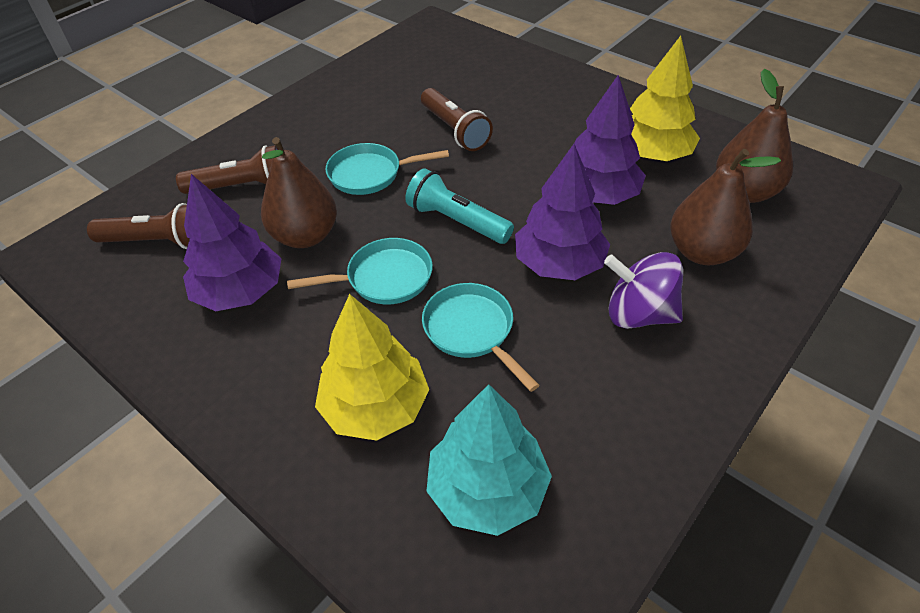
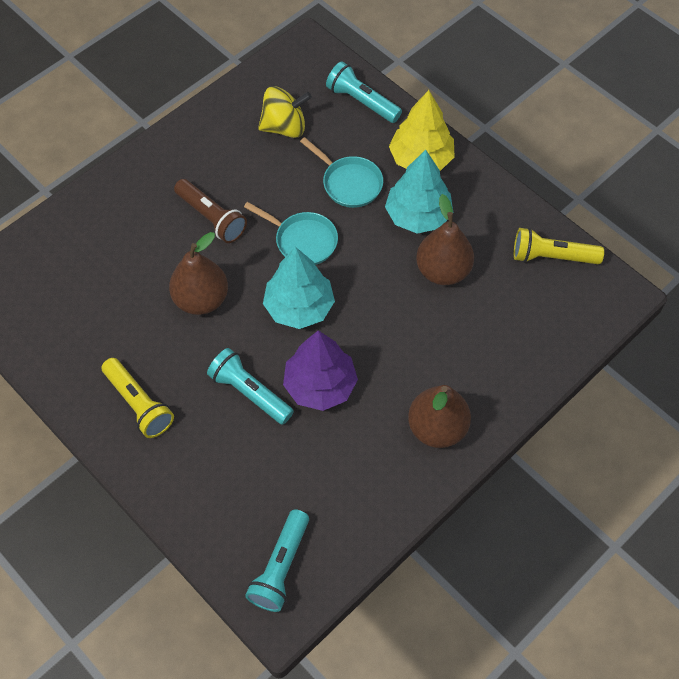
brown flashlight: [87,203,190,249] [176,145,278,194] [421,88,493,151] = 3 -> [174,179,247,243] = 1
purple spinning top: [604,252,683,329] = 1 -> none = 0
purple tree: [183,174,282,311] [515,144,610,280] [574,75,646,205] = 3 -> [283,330,358,411] = 1
turquoise flashlight: [405,168,514,244] = 1 -> [207,348,294,425] [245,509,309,612] [326,61,402,123] = 3
turquoise pan: [287,238,433,304] [325,143,449,195] [422,283,539,392] = 3 -> [244,202,338,265] [300,137,383,208] = 2
turquoise tree: [426,384,552,536] = 1 -> [263,247,335,329] [385,150,453,234] = 2
yellow flashlight: none = 0 -> [101,358,174,438] [514,228,604,264] = 2
yellow spinning top: none = 0 -> [258,86,312,138] = 1
yellow tree: [315,294,429,441] [630,36,700,161] = 2 -> [389,90,454,171] = 1

